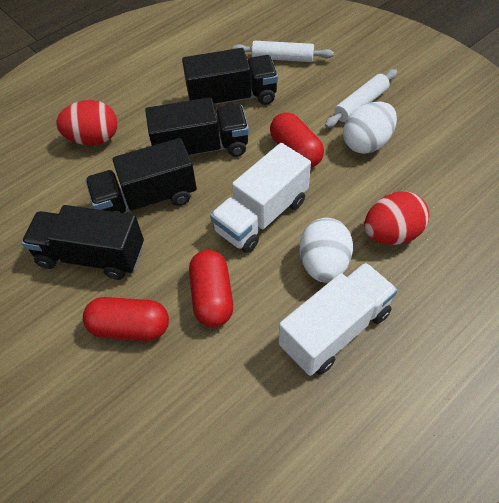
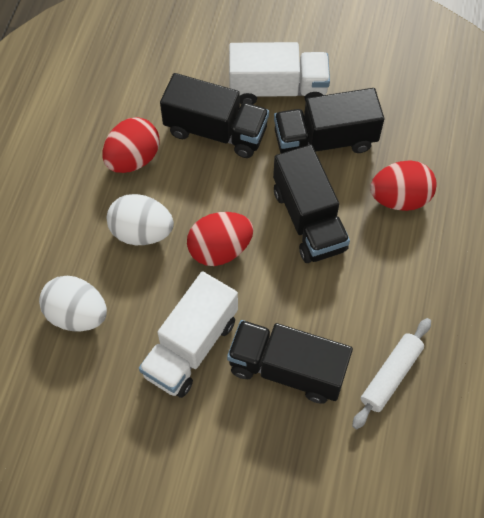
red capsule: [83,297,169,341] [189,250,233,327] [270,112,324,168] = 3 -> none = 0
red egg: [56,100,117,145] [364,191,429,245] = 2 -> [102,117,160,173] [187,212,253,266] [370,161,437,211] = 3
white rolling pin: [233,41,334,62] [325,69,397,128] = 2 -> [352,318,431,429] = 1

